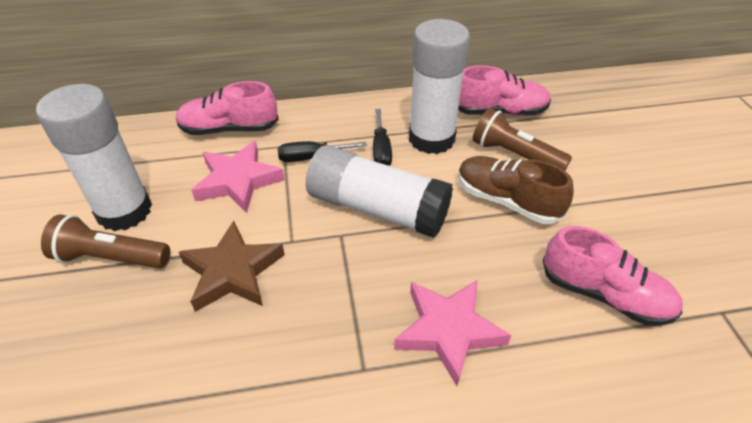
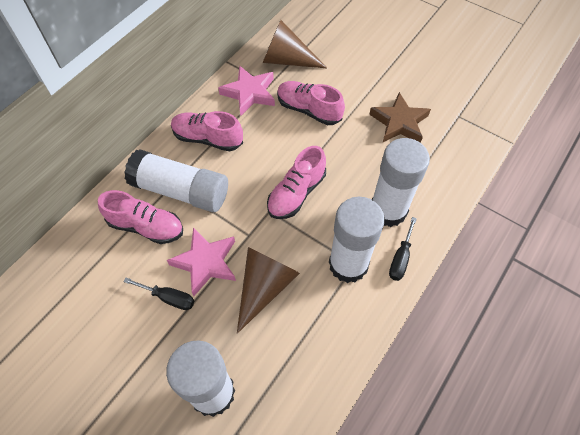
brown cone: none = 0 -> [237,247,300,334] [263,20,327,68] = 2
brown flashlight: [41,214,170,269] [472,108,572,171] = 2 -> none = 0
brown shoe: [458,156,574,224] = 1 -> none = 0
pink shoe: [175,81,279,135] [458,65,551,116] [543,226,683,326] = 3 -> [98,190,183,244] [171,111,243,151] [267,146,326,219] [277,81,345,125] = 4
white glue stick: [36,84,152,231] [306,145,453,238] [409,19,470,154] = 3 -> [124,149,228,212] [166,340,235,417] [329,197,385,283] [372,138,430,227] = 4

